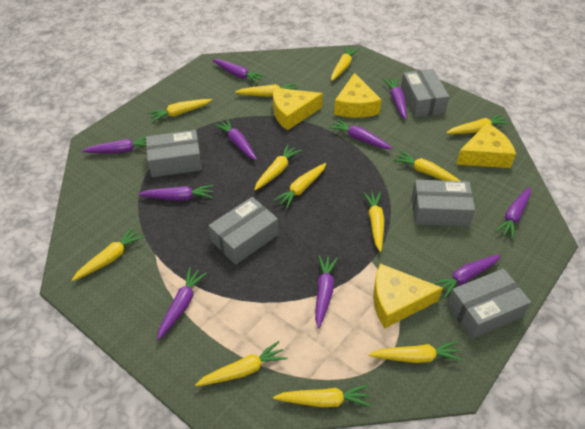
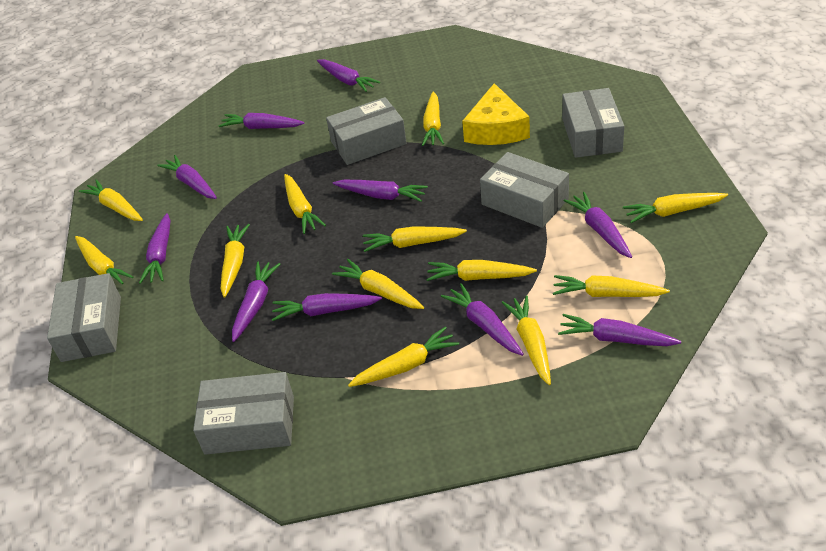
yellow cheese: [273,88,323,130] [334,73,382,118] [373,264,443,329] [456,123,516,168] = 4 -> [462,83,530,145] = 1

